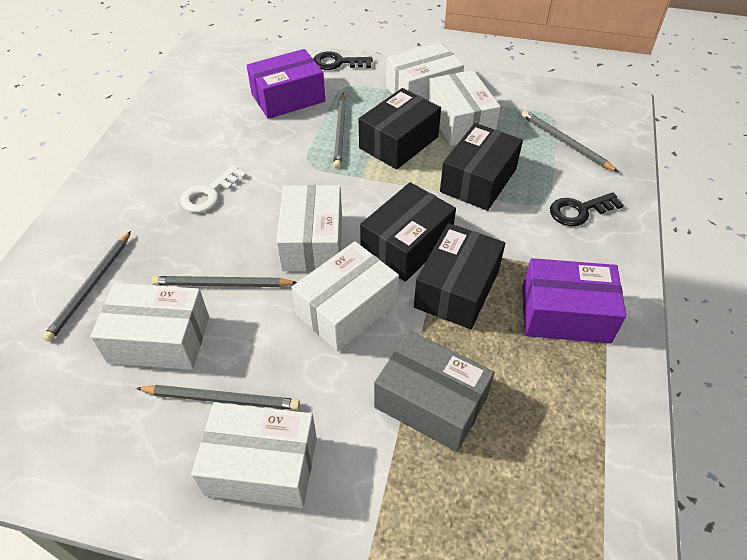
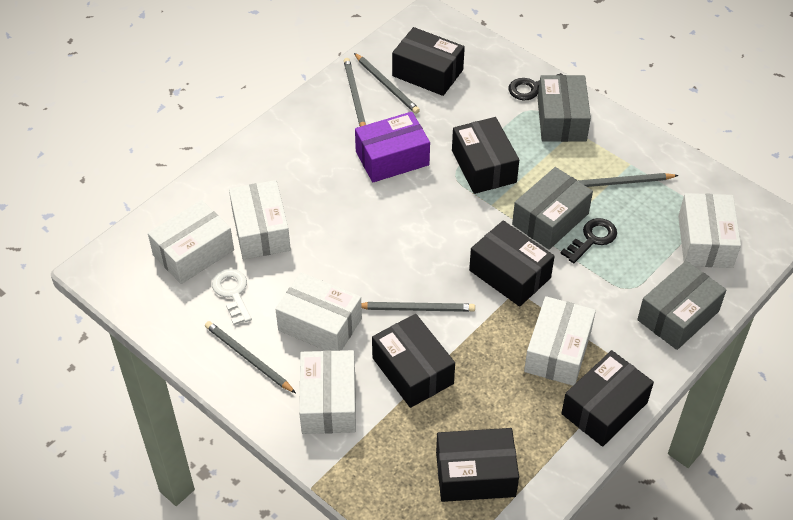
black box: [359,88,441,169] [360,182,456,282] [414,223,505,329] [440,123,523,211] = 4 -> [372,314,455,408] [392,27,465,96] [436,428,519,502] [452,117,519,194] [469,221,555,307] [561,350,654,447] = 6
grey box: [374,331,495,452] = 1 -> [512,167,593,250] [538,75,591,142] [637,261,727,350] = 3
purple box: [247,49,325,119] [522,258,626,344] = 2 -> [355,112,430,183] = 1

